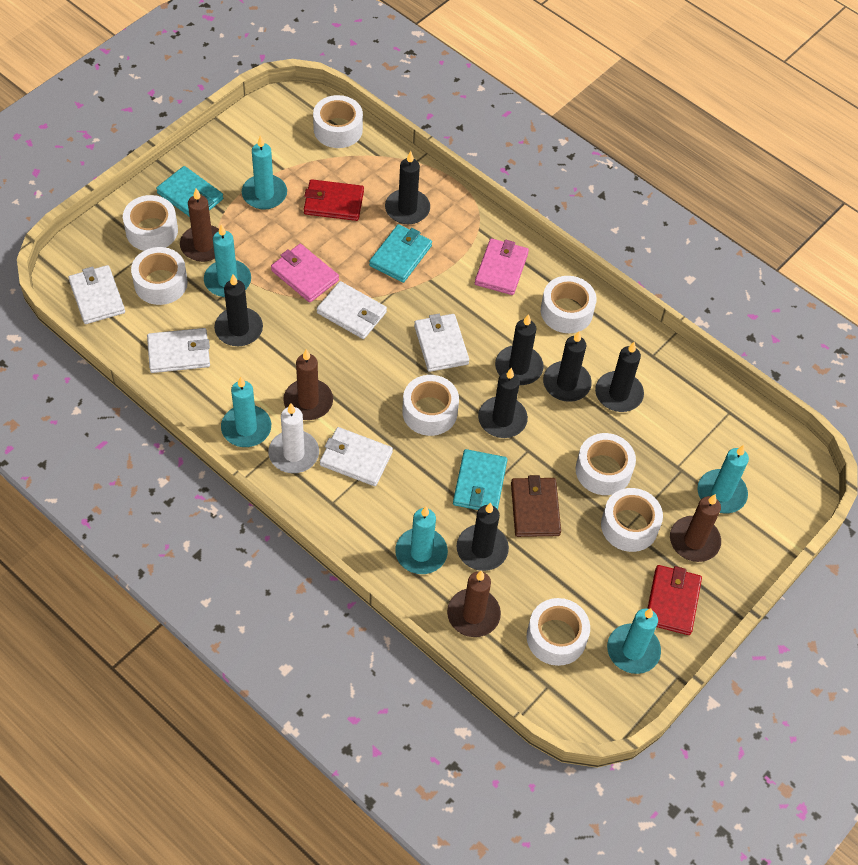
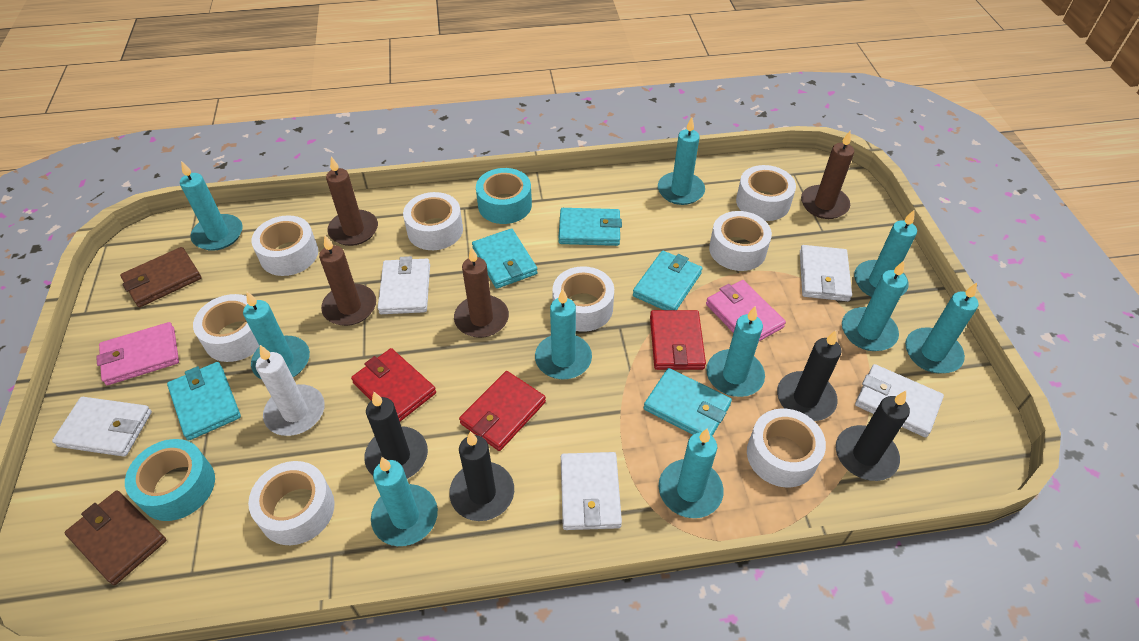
black candle: [214,274,263,346] [385,151,430,224] [457,503,509,571] [478,368,528,438] [495,314,544,385] [543,331,592,402] [595,342,644,412] = 7 -> [364,392,428,479] [449,431,514,521] [777,330,842,421] [836,391,910,481] = 4
brown wallet: [511,475,561,537] = 1 -> [65,491,166,585] [120,247,201,307] = 2
red wallet: [304,179,364,221] [647,565,702,635] = 2 -> [351,348,436,422] [459,371,546,451] [650,310,706,370] = 3
turquoise candle: [204,224,251,297] [221,376,271,447] [242,135,287,210] [395,506,448,574] [607,608,661,674] [697,445,749,513] = 6 -> [180,161,243,251] [243,292,310,380] [371,457,438,546] [535,289,592,379] [658,117,705,205] [659,429,724,518] [706,306,765,397] [842,261,907,351] [854,210,917,297] [905,283,978,373] = 10
turquoise tape: none = 0 -> [125,439,215,521] [476,168,532,224] = 2
turquoise wallet: [156,166,223,217] [369,224,432,283] [453,449,508,510] = 3 -> [167,362,241,440] [472,228,538,289] [559,208,622,246] [633,251,702,310] [644,368,732,436] = 5

